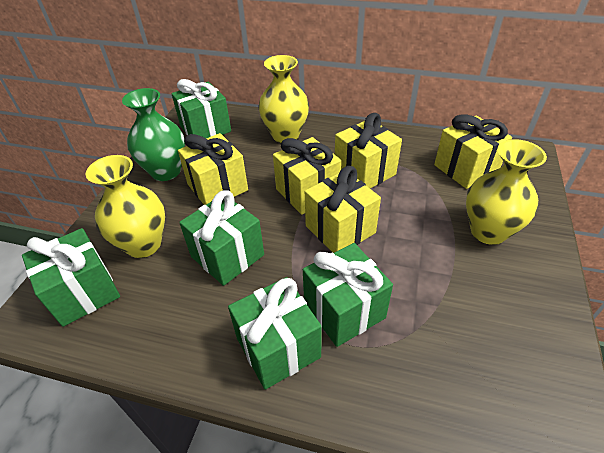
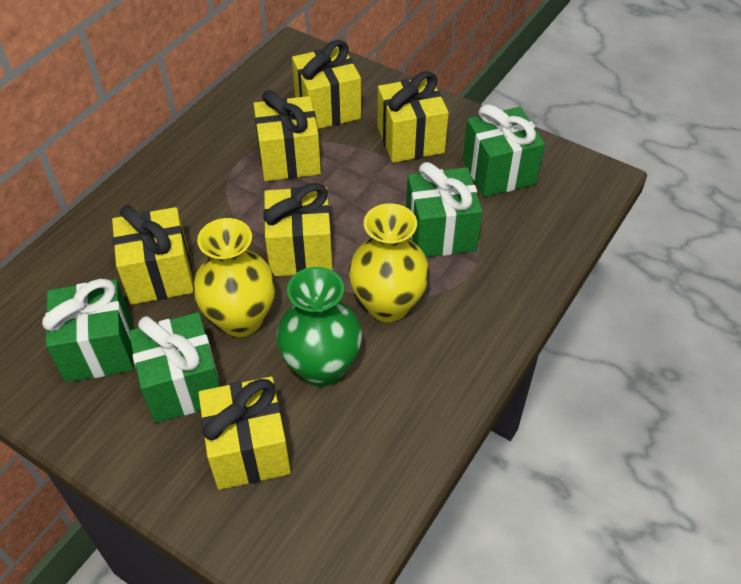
green gift: [22,228,120,327] [172,79,231,138] [179,190,264,286] [228,277,322,390] [303,243,393,347] = 5 -> [42,279,134,382] [129,312,220,423] [406,162,483,257] [463,104,545,197] = 4
yellow gift: [178,133,248,205] [273,137,341,215] [305,166,381,253] [335,113,402,189] [434,114,512,189] = 5 -> [112,205,193,305] [198,377,291,490] [254,90,321,181] [263,183,333,276] [292,40,361,129] [378,71,449,163] = 6
yellow vase: [86,155,165,258] [258,55,309,143] [466,139,547,245] = 3 -> [193,218,276,337] [349,203,430,322] = 2

